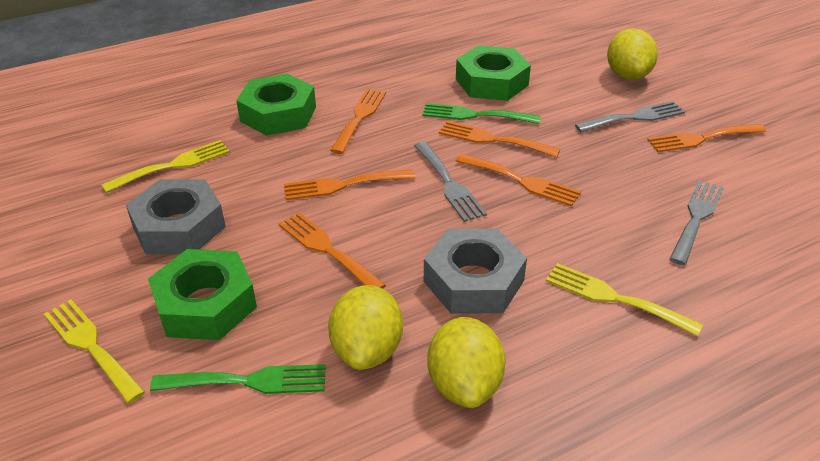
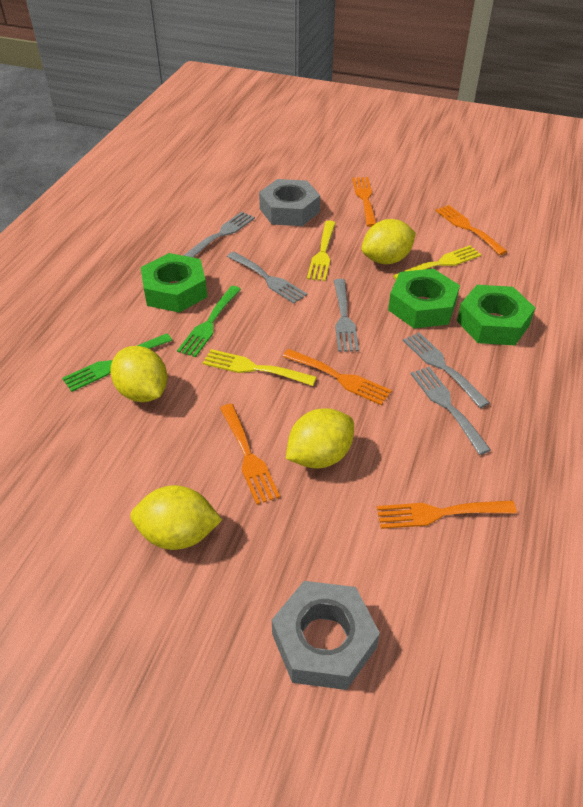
grey fork: [414,142,487,222] [575,101,685,132] [670,180,724,265] = 3 -> [183,212,255,258] [227,252,307,304] [334,279,359,352] [403,332,490,408] [411,367,491,455] = 5
orange fork: [278,213,386,289] [284,169,415,200] [330,89,386,154] [439,121,560,157] [456,153,581,207] [647,124,766,152] = 6 -> [220,404,280,505] [283,349,392,405] [352,177,376,227] [377,501,517,529] [435,205,507,255] = 5
yellow lemon: [328,285,403,370] [427,317,506,408] [607,28,658,80] = 3 -> [110,346,168,402] [130,485,222,550] [286,408,354,469] [361,219,416,264] = 4

